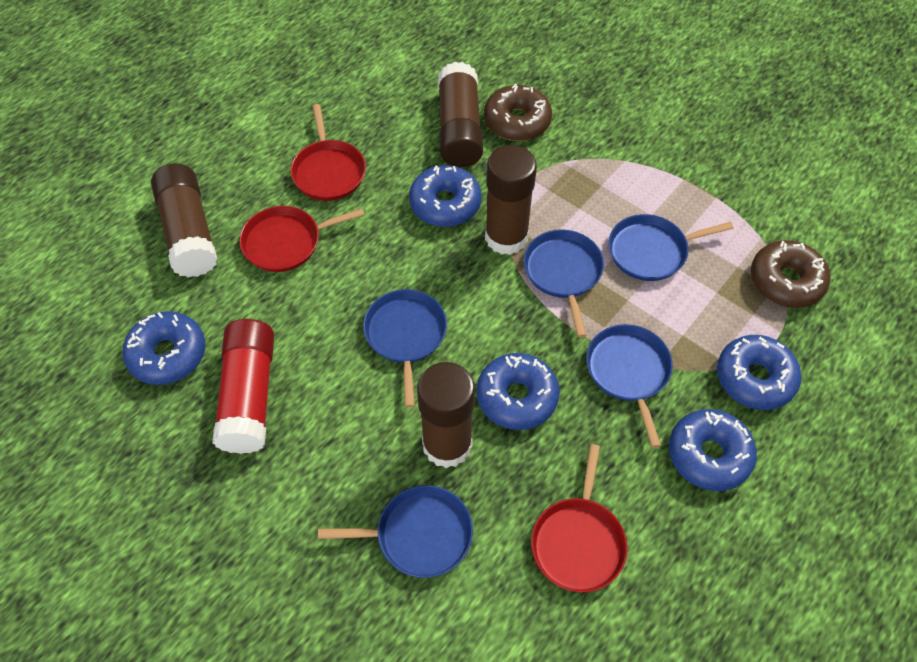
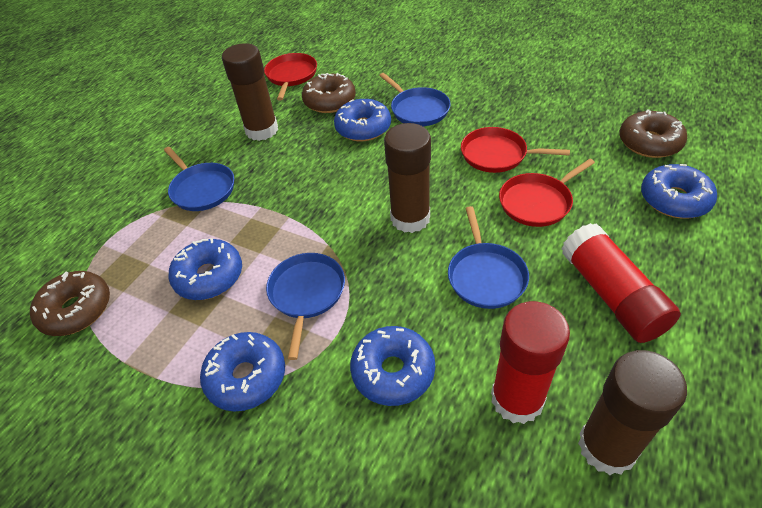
blue pan: [318,485,473,578] [363,289,447,408] [523,229,604,338] [586,324,673,448] [609,214,734,281] = 5 -> [164,147,234,211] [266,253,345,360] [379,73,451,126] [448,206,529,309] = 4
brown donut: [484,84,552,141] [751,240,830,308] = 2 -> [30,271,110,336] [302,73,356,113] [620,109,687,158] = 3
brown glue stick: [151,163,217,278] [417,362,475,468] [438,62,483,167] [485,145,537,255] = 4 -> [222,43,278,141] [384,123,431,233] [578,350,687,475] = 3
red glue stick: [212,319,274,454] = 1 -> [491,301,570,424] [561,223,681,343] = 2

